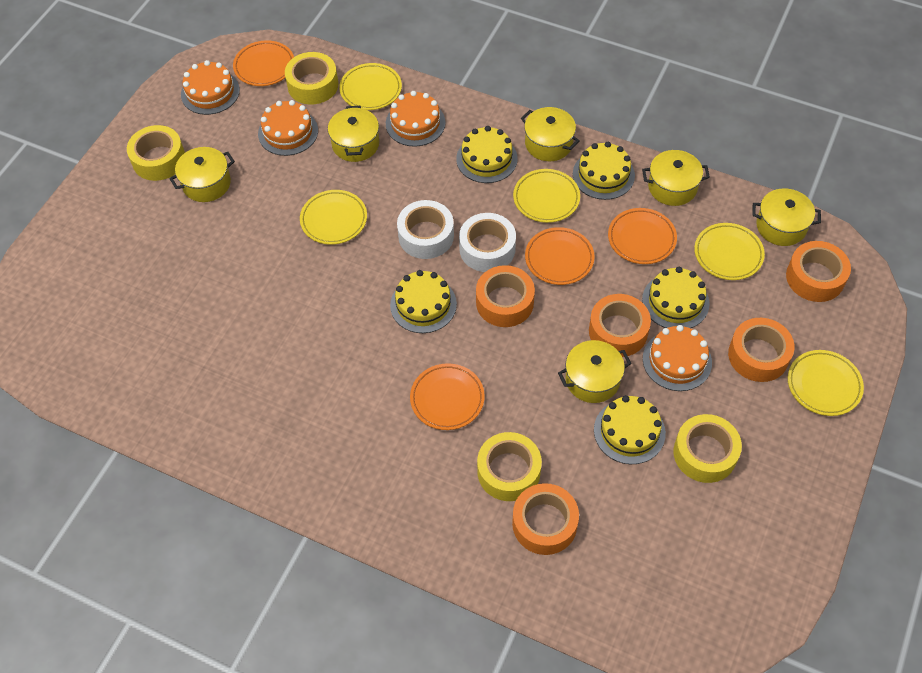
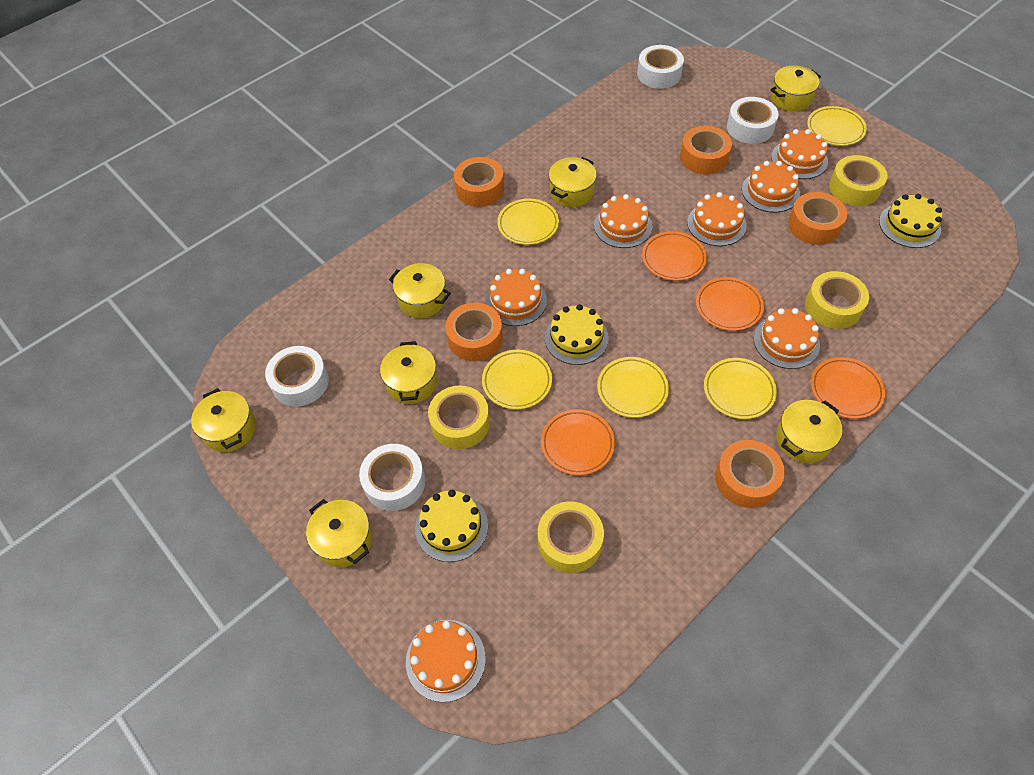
orange cake: [181,60,240,115] [258,100,318,156] [386,91,446,147] [643,325,712,391] = 4 -> [406,620,486,702] [485,269,547,326] [594,194,652,248] [687,192,747,246] [742,161,800,213] [754,308,820,369] [771,129,828,179] = 7
white tape: [397,200,454,259] [459,213,516,272] = 2 -> [265,346,329,407] [359,444,425,511] [637,45,684,89] [727,97,779,144] = 4
yellow cake: [390,270,457,333] [456,126,518,183] [573,142,635,200] [594,395,666,464] [642,267,710,328] = 5 -> [415,490,488,562] [545,304,609,365] [879,194,942,248] = 3
yellow pot: [169,147,235,202] [328,106,379,162] [521,107,580,161] [558,340,631,403] [642,150,710,206] [752,189,821,246] = 6 -> [191,388,256,452] [306,499,373,567] [380,341,437,404] [389,263,451,318] [549,157,597,207] [771,66,821,111] [776,400,842,463] = 7

